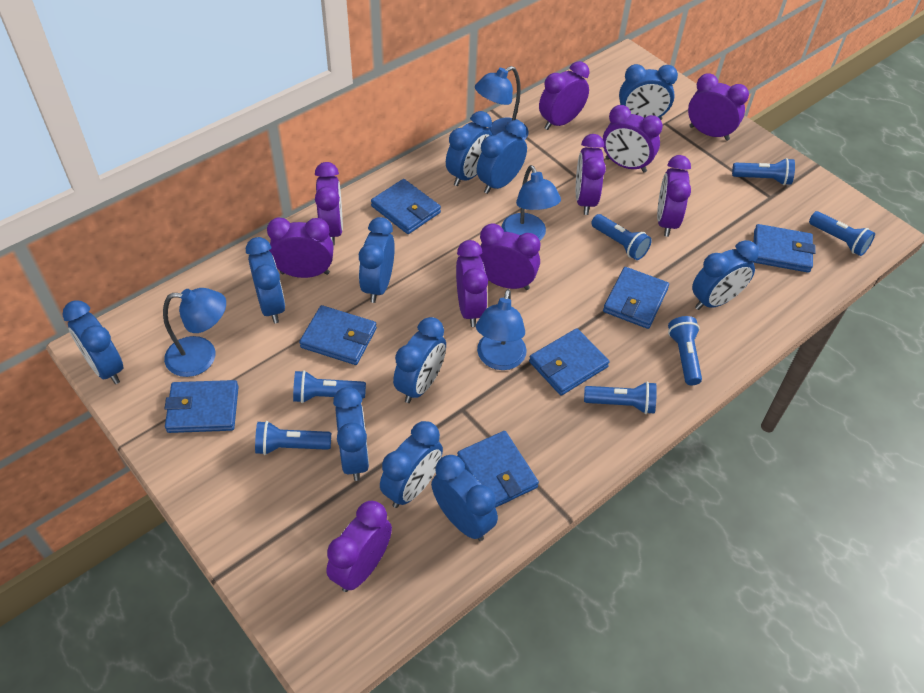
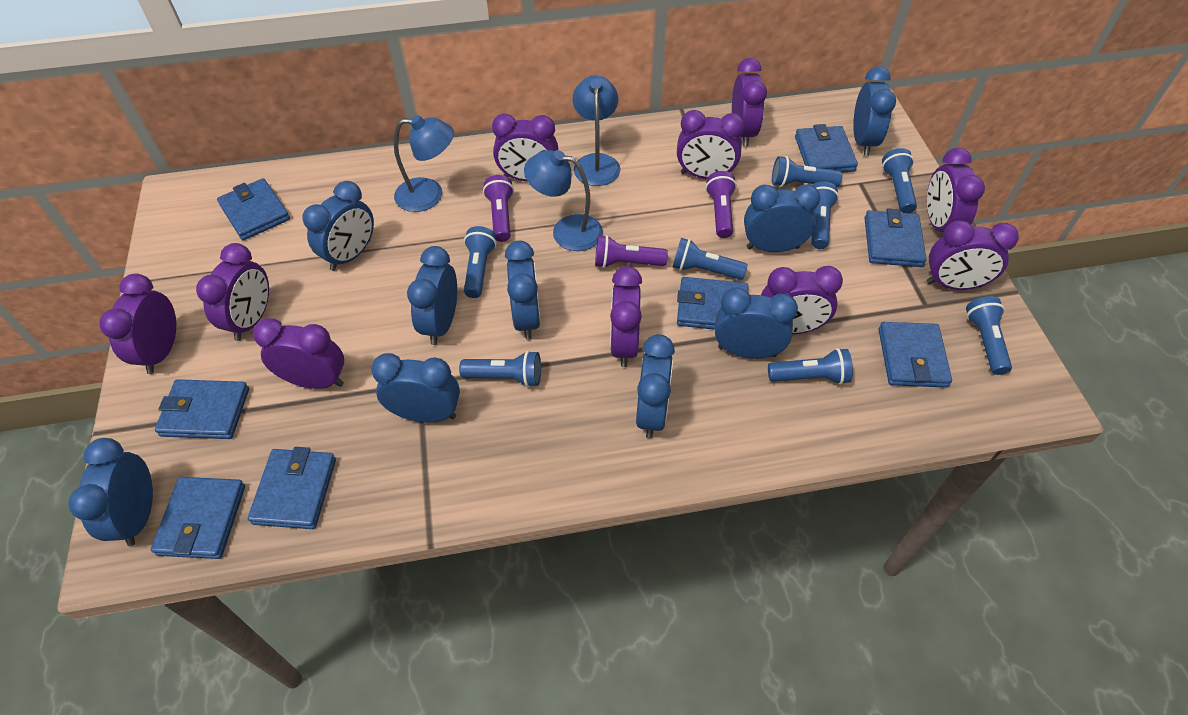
blue clock: [63,300,123,384] [246,237,285,324] [333,387,369,481] [359,217,395,303] [380,421,443,508] [393,317,446,403] [431,455,498,541] [446,111,493,186] [477,120,527,194] [619,64,678,120] [692,240,759,310] = 11 -> [68,438,153,546] [303,181,374,271] [371,353,460,423] [407,246,457,345] [505,241,541,340] [636,334,675,438] [715,287,798,359] [744,184,820,252] [853,66,896,156] = 9
blue flashlight: [255,421,331,455] [293,370,366,403] [584,381,657,414] [591,214,652,260] [668,316,702,385] [732,158,795,185] [809,211,875,256] = 7 -> [459,351,541,387] [464,226,497,298] [673,238,748,280] [768,348,853,385] [772,156,842,187] [811,181,839,249] [882,148,917,213] [966,296,1012,375] = 8
blue lamp: [163,288,226,377] [475,66,528,140] [476,289,527,370] [502,165,561,240] = 4 -> [394,115,454,212] [524,150,603,251] [572,75,620,186] = 3
blue wallet: [164,380,239,433] [299,305,377,365] [371,179,441,234] [457,431,539,508] [529,328,610,396] [603,267,669,329] [753,224,816,273] = 7 -> [151,477,245,559] [155,379,249,439] [217,178,290,240] [248,447,336,529] [677,277,748,330] [795,124,858,173] [864,208,926,267] [879,322,952,388] = 8
purple flashlight: none = 0 -> [483,175,514,242] [595,235,668,268] [705,171,737,238] = 3

